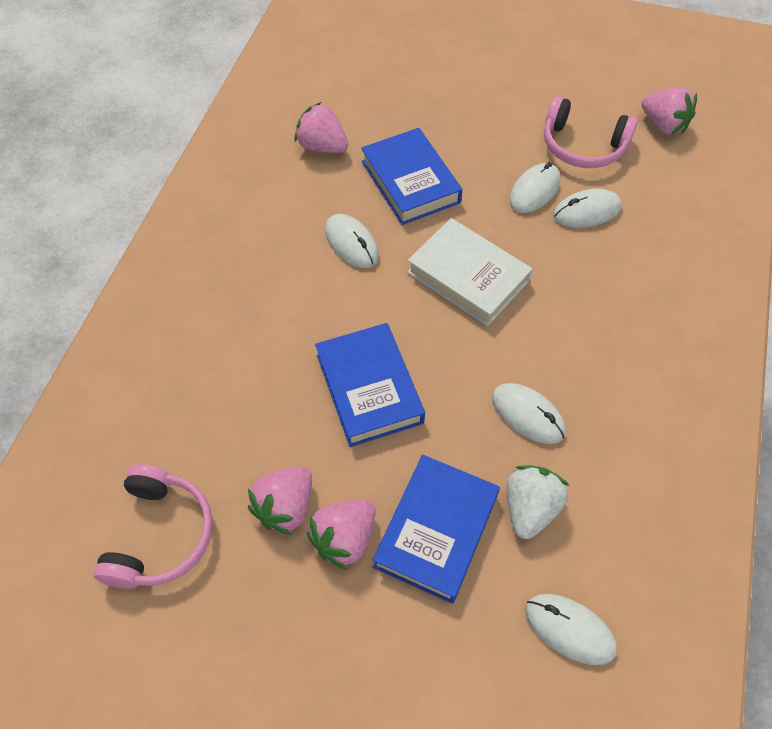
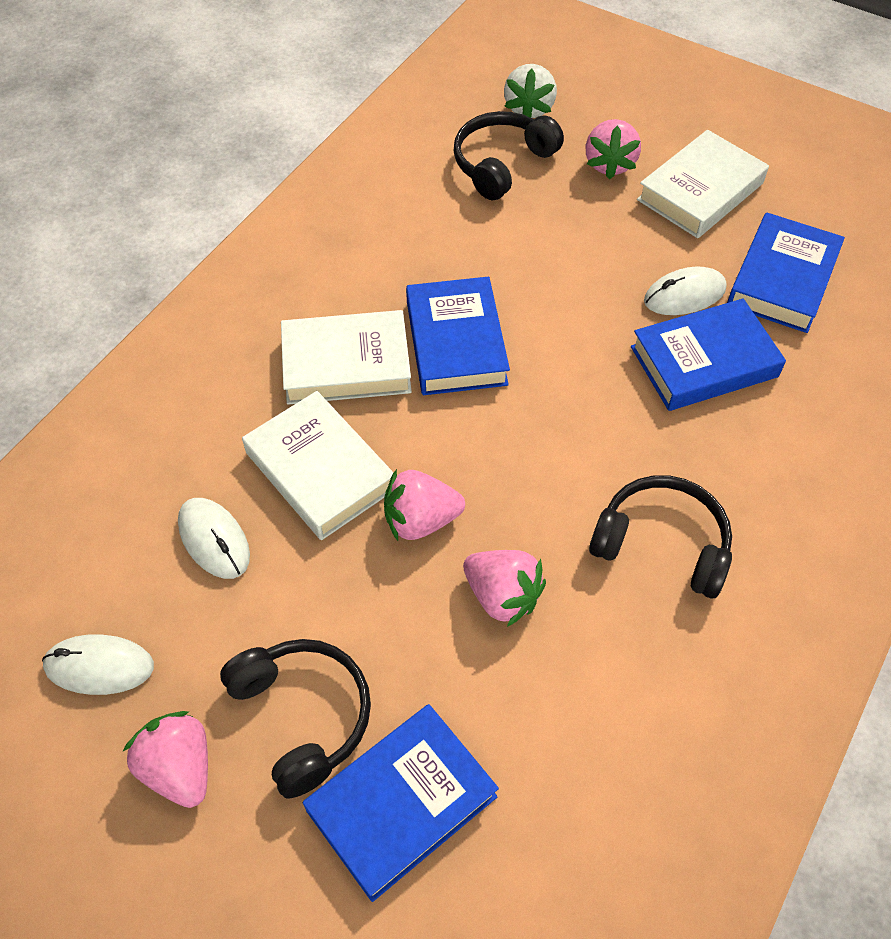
black headphones: none = 0 -> [220,639,371,799] [454,111,564,200] [589,475,732,598] = 3
blue book: [315,323,425,447] [361,128,462,225] [373,455,500,604] = 3 -> [303,704,499,902] [406,277,510,395] [631,299,786,411] [727,212,845,333] = 4
pink headphones: [93,464,213,589] [544,96,638,168] = 2 -> none = 0
white book: [407,218,532,326] = 1 -> [242,391,394,540] [281,310,412,405] [637,130,769,238] = 3
white mouse: [325,214,379,268] [492,383,566,444] [510,162,560,213] [525,594,617,665] [553,189,622,228] = 5 -> [42,634,154,695] [178,498,250,579] [644,267,727,315] = 3

